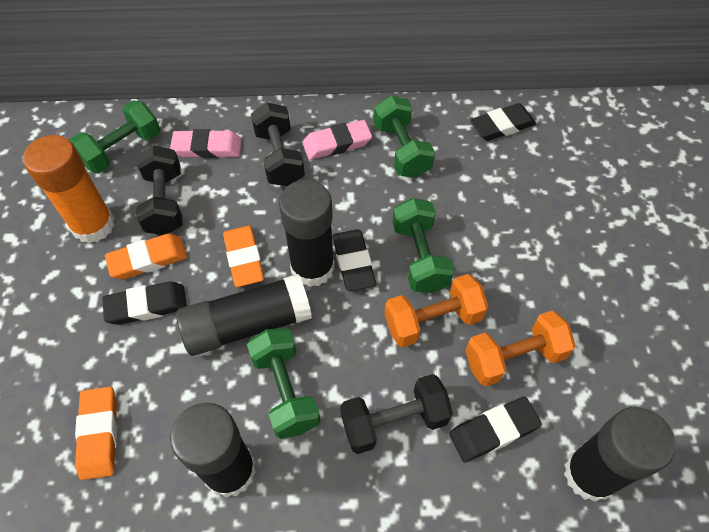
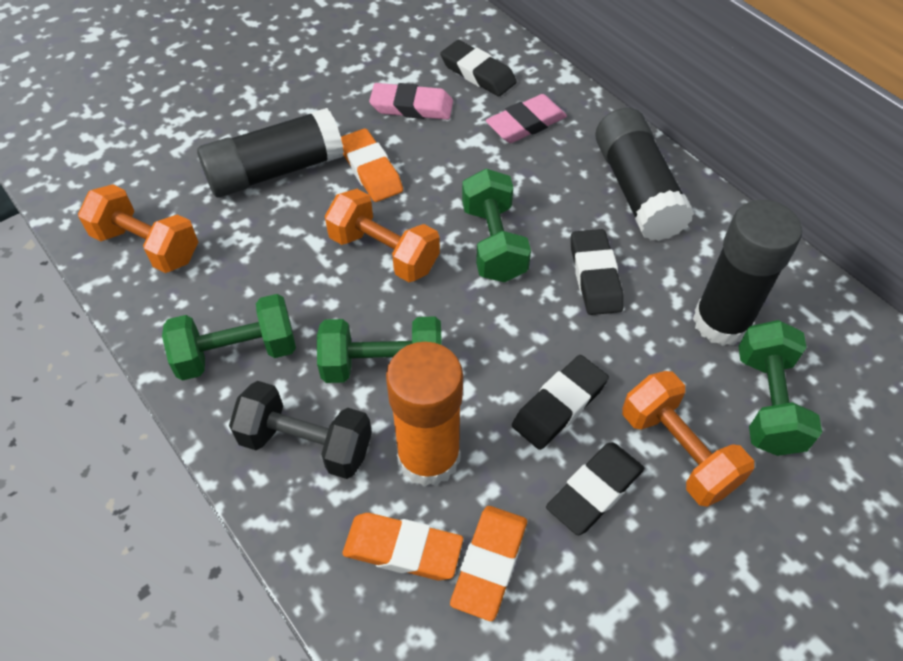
black dumbbell: [136,145,182,235] [251,102,305,186] [340,374,453,454] = 3 -> [229,381,372,479] = 1
black glue stick: [170,403,256,498] [176,274,312,356] [279,180,335,287] [564,407,675,502] = 4 -> [197,108,344,198] [595,108,694,241] [693,200,802,346] = 3
orange dumbbell: [384,274,488,347] [465,311,576,386] = 2 -> [78,184,198,273] [325,189,440,282] [622,371,754,507] = 3

